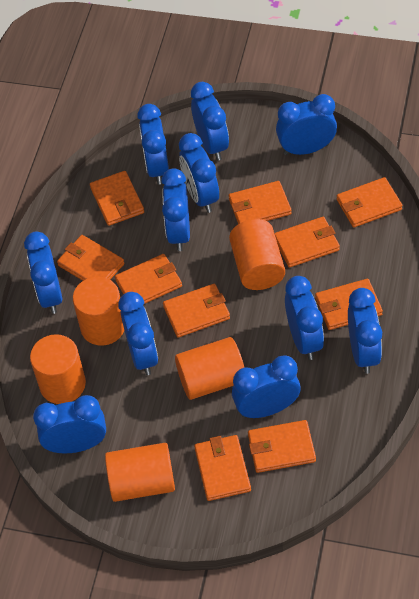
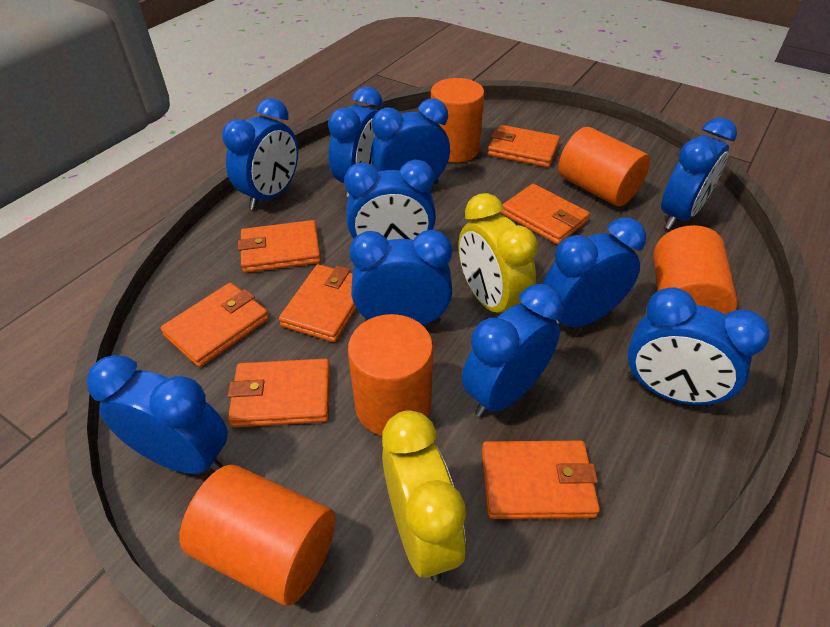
blue clock: [24,231,62,314] [33,395,106,453] [119,292,158,375] [137,104,169,184] [161,168,190,251] [179,133,219,213] [191,82,229,161] [232,355,301,418] [276,94,337,155] [285,276,324,360] [348,288,382,374] = 11 -> [87,355,228,474] [223,98,298,210] [328,86,383,197] [344,160,436,240] [350,230,452,326] [371,98,450,184] [462,284,563,417] [543,218,646,327] [628,287,770,408] [661,117,737,230] = 10
orange wallet: [57,235,124,281] [90,171,144,226] [115,254,182,304] [163,284,230,337] [194,435,251,501] [229,181,291,224] [248,420,316,473] [274,217,340,268] [315,279,383,330] [337,177,402,228] = 10 -> [160,283,269,367] [228,359,330,427] [238,220,321,273] [279,264,356,342] [482,441,600,519] [488,125,560,167] [501,184,590,245] = 7
yellow clock: none = 0 -> [382,410,466,581] [459,193,538,313] = 2

